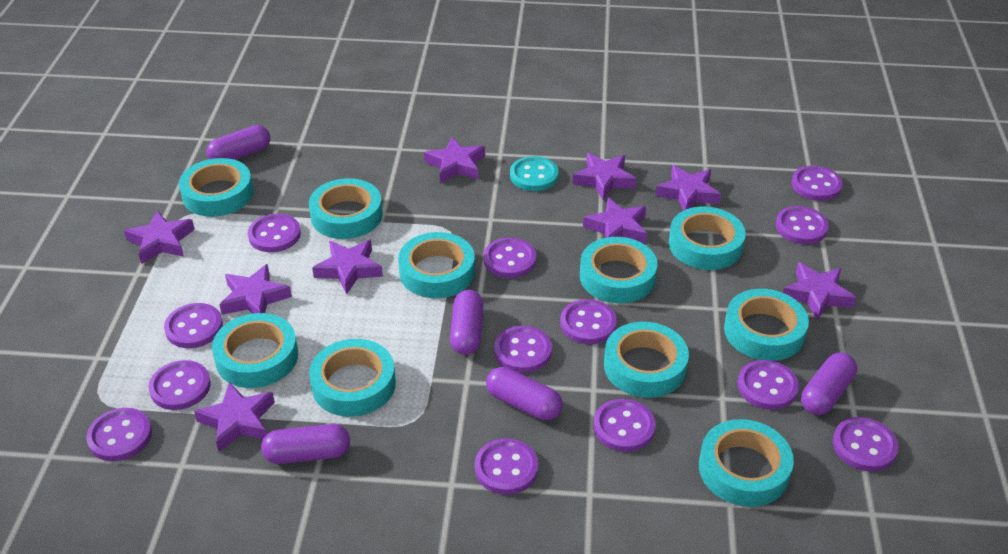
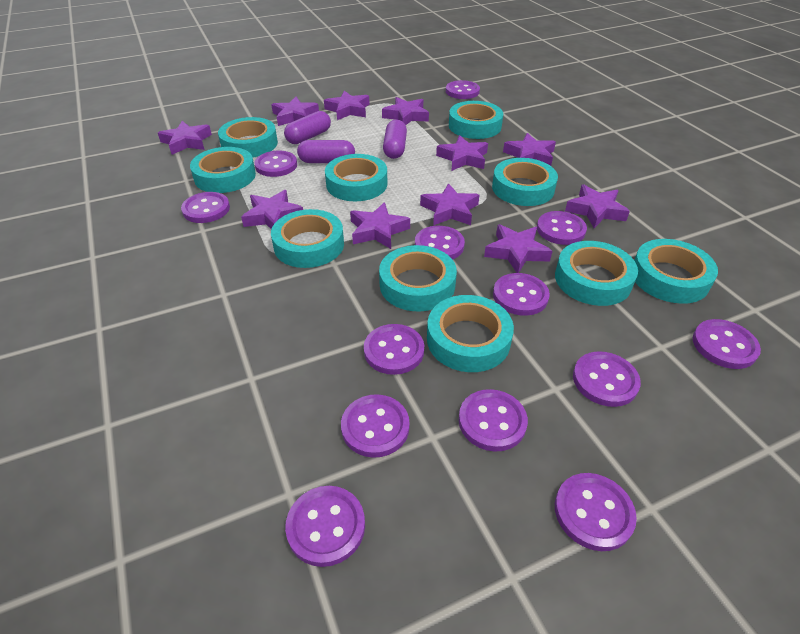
purple capsule: [206,125,270,160] [261,424,350,464] [450,290,484,355] [486,367,563,420] [801,352,857,415] = 5 -> [284,111,331,144] [297,140,355,163] [383,120,407,159] = 3
purple star: [124,210,195,264] [194,382,275,452] [219,264,292,315] [312,240,383,295] [424,137,485,183] [572,153,636,200] [583,197,647,243] [655,165,721,211] [783,262,856,320] = 9 -> [158,121,212,155] [241,190,303,229] [271,97,319,126] [324,91,370,120] [350,202,410,249] [382,97,429,125] [420,183,479,226] [436,135,488,171] [484,224,552,273] [503,133,556,166] [565,185,630,228] = 11
turquoise button: [510,156,559,191] = 1 -> none = 0

